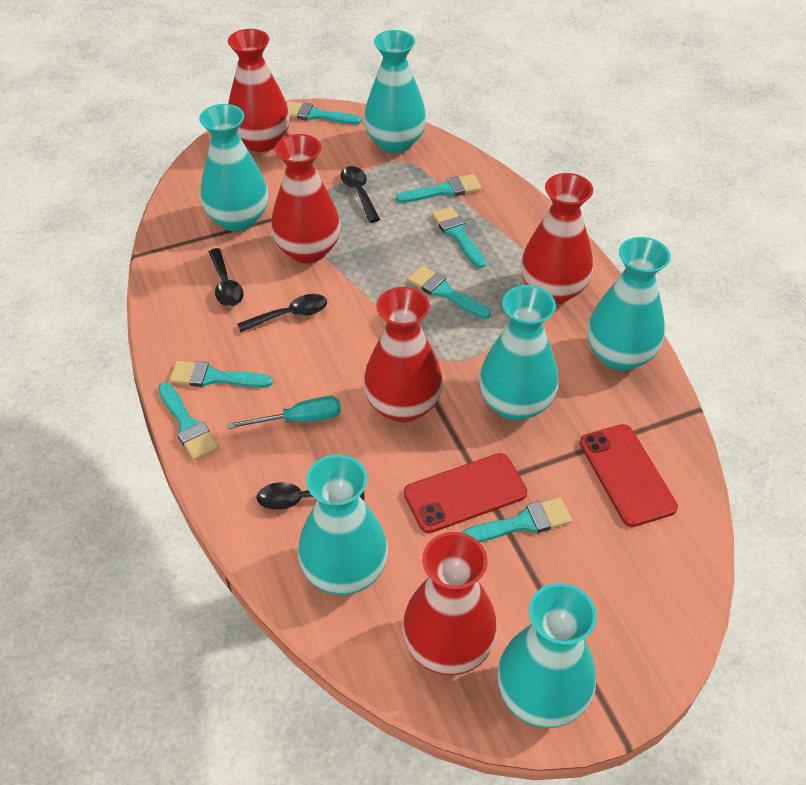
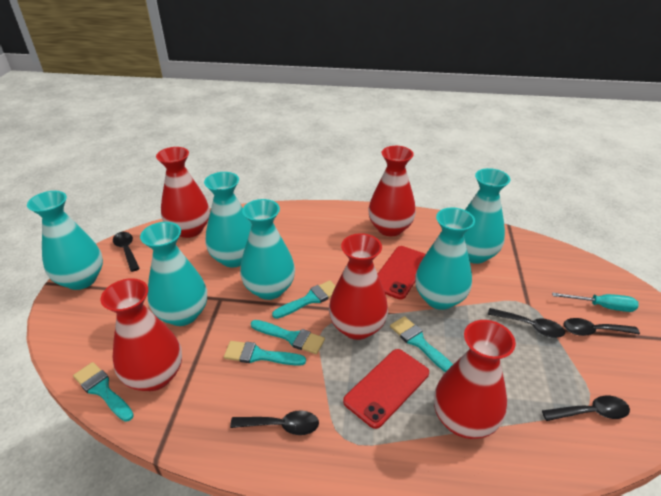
black spoon: [209,248,244,307] [237,294,327,332] [257,482,364,510] [341,166,380,223] = 4 -> [113,232,140,272] [230,410,319,435] [488,308,565,338] [542,396,630,421] [563,318,640,336] = 5
turquoise brush: [158,382,219,460] [170,361,273,388] [287,101,362,124] [396,174,482,203] [407,266,491,319] [431,206,486,268] [461,497,572,542] = 7 -> [73,362,134,422] [224,341,306,366] [251,320,325,354] [272,280,336,319] [390,316,453,372] = 5

